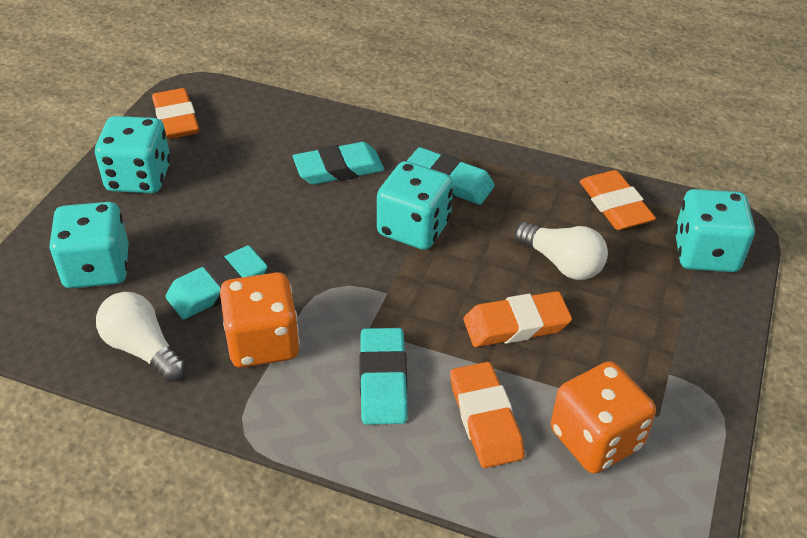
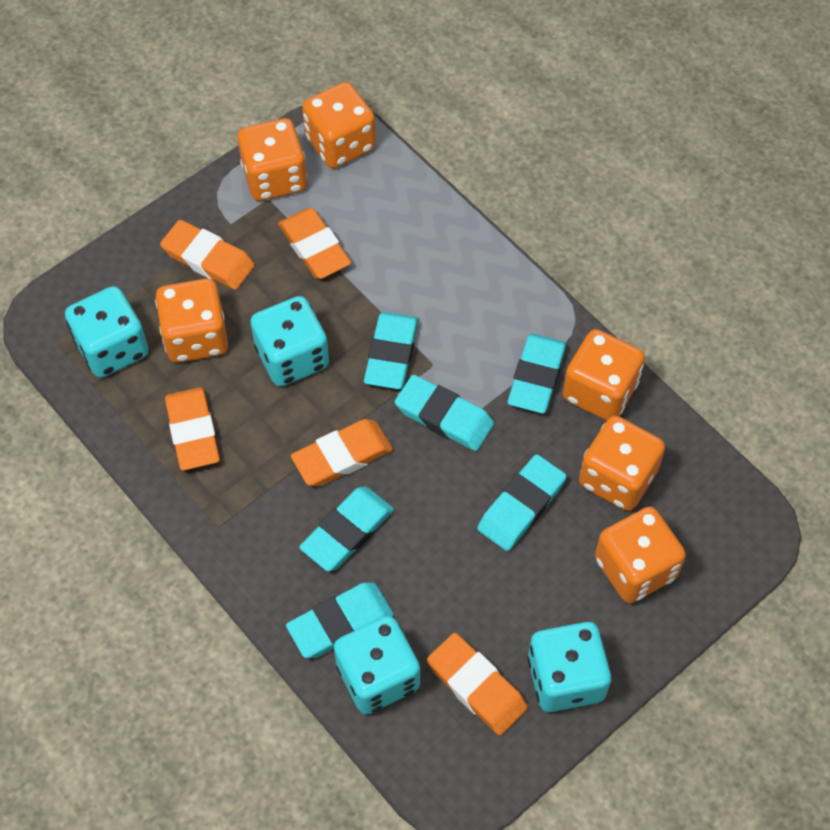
orange dice: [220,272,300,368] [551,361,656,474] = 2 -> [155,278,228,363] [237,118,307,201] [302,82,376,168] [562,329,645,421] [579,416,665,511] [595,507,686,603] = 6
orange eraser: [152,88,199,139] [450,362,525,468] [463,291,572,347] [580,170,656,230] = 4 -> [160,220,255,290] [165,387,220,470] [278,208,351,279] [291,419,393,487] [427,633,528,736] = 5
turquoise eraser: [165,245,268,320] [293,142,384,185] [359,328,407,425] [407,147,495,205] = 4 -> [286,582,394,658] [299,486,394,571] [364,312,418,389] [395,375,494,451] [477,454,567,551] [508,334,566,413] = 6
white light bulb: [96,292,187,382] [514,222,608,280] = 2 -> none = 0

